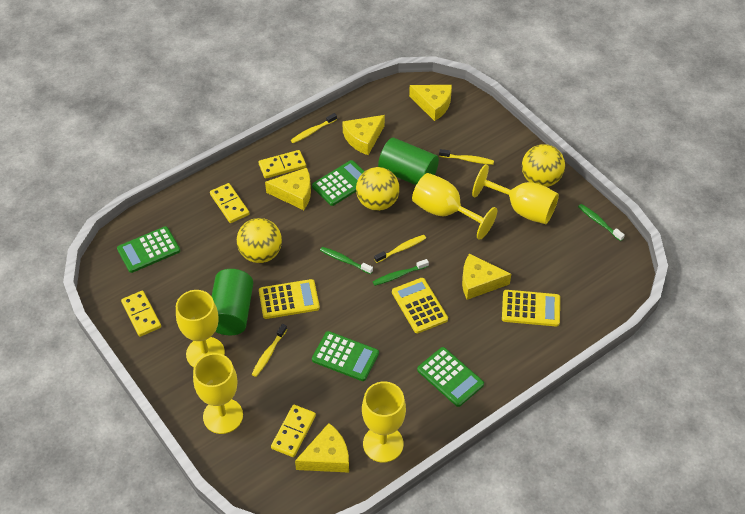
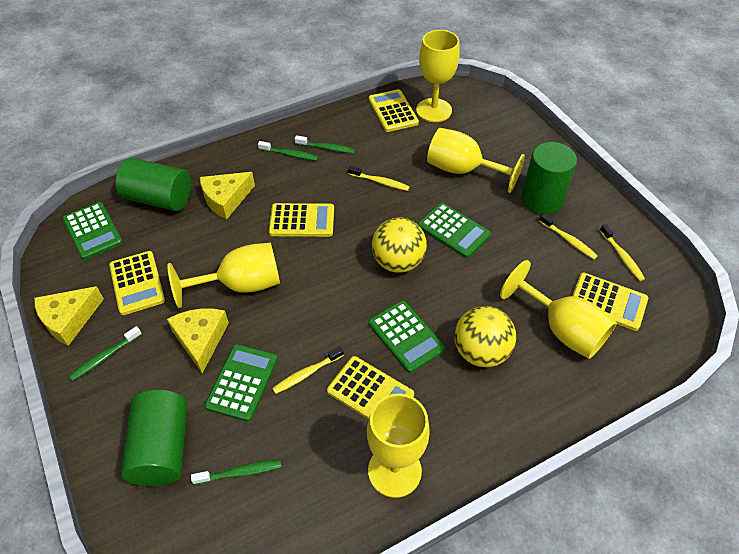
green cylinder: [211,269,253,336] [378,138,439,185] = 2 -> [115,158,191,211] [121,390,187,486] [521,142,577,215] = 3
green toothbrush: [320,247,373,274] [373,259,429,286] [578,204,625,241] = 3 -> [69,326,142,381] [191,460,281,485] [258,141,318,161] [295,135,355,154] = 4
yellow ball: [237,218,282,263] [356,167,400,211] [522,144,565,187] = 3 -> [372,218,427,273] [454,306,516,367] = 2
yellow calculator: [259,279,320,319] [392,278,448,333] [502,290,560,327] = 3 -> [109,251,165,315] [269,203,334,237] [327,356,414,419] [369,89,419,132] [572,273,648,331] = 5
yellow cheese: [265,168,311,210] [295,423,349,473] [342,115,385,155] [409,85,452,121] [462,254,511,300] = 5 -> [34,286,104,346] [167,308,229,373] [200,172,255,220] = 3
yellow domino: [121,291,161,337] [210,183,250,223] [259,150,306,179] [271,405,316,457] = 4 -> none = 0

